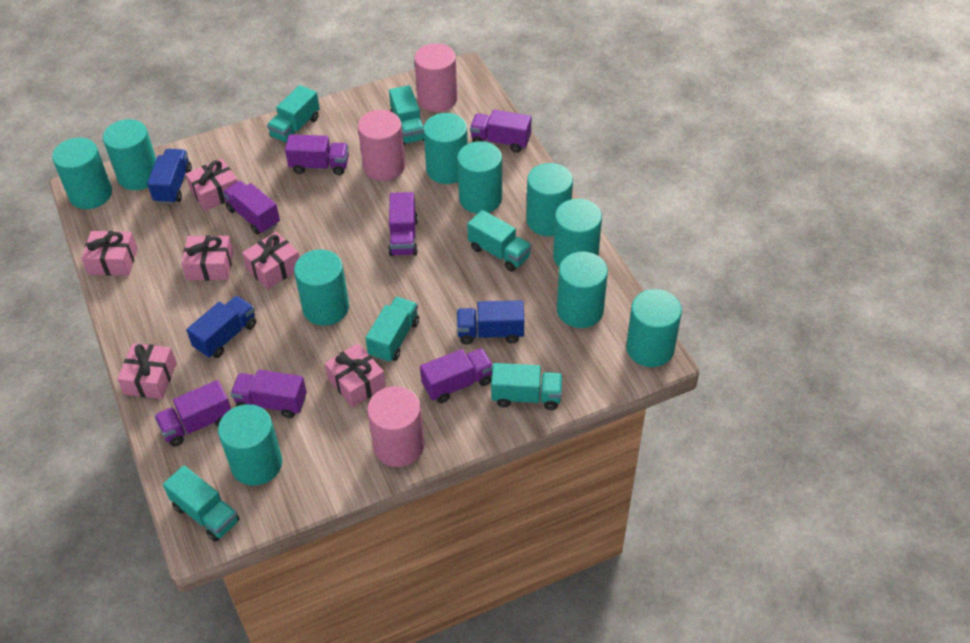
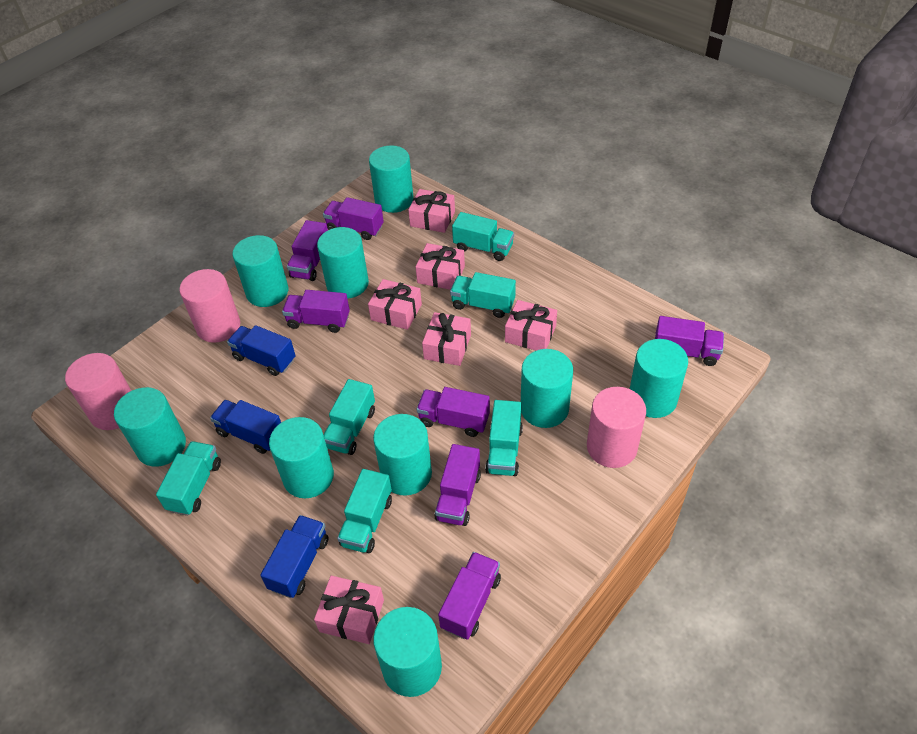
turquoise cylinder: [52,138,112,209] [103,119,156,190] [218,404,282,486] [294,249,349,326] [423,113,468,184] [457,141,502,214] [526,163,573,236] [553,199,602,267] [557,252,608,328] [626,289,682,367] = 10 -> [114,387,186,467] [232,235,288,307] [269,417,334,498] [317,227,369,299] [369,145,414,213] [373,414,432,496] [373,607,442,697] [521,349,573,428] [630,339,688,418] = 9

